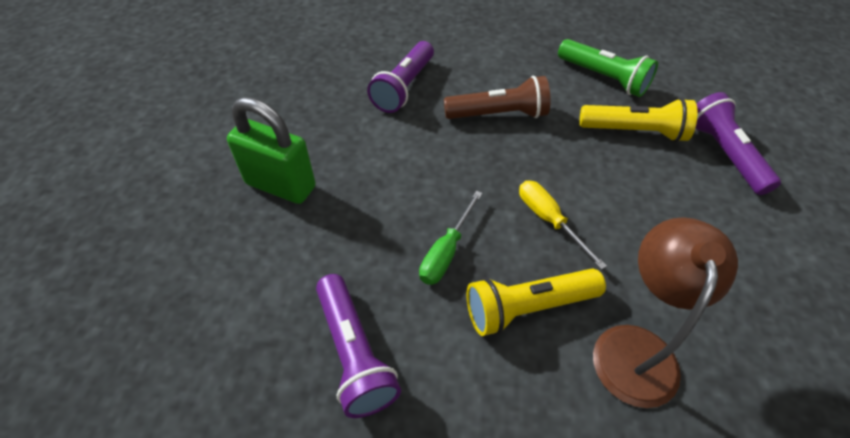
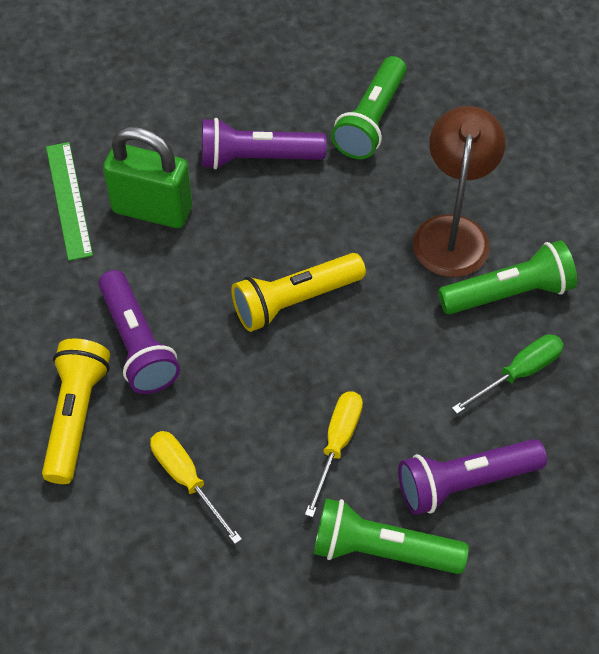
brown flashlight: [444,76,551,119] = 1 -> none = 0
green flashlight: [558,39,658,97] = 1 -> [314,498,469,574] [331,56,407,159] [438,240,577,314] = 3
green ruler: none = 0 -> [46,142,93,261] = 1
yellow screwdriver: [519,180,607,270] = 1 -> [150,431,242,544] [305,391,363,517] = 2

